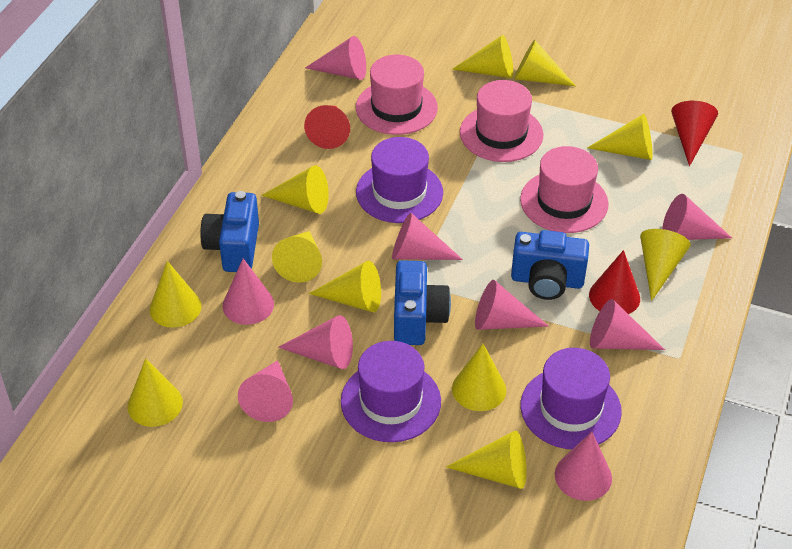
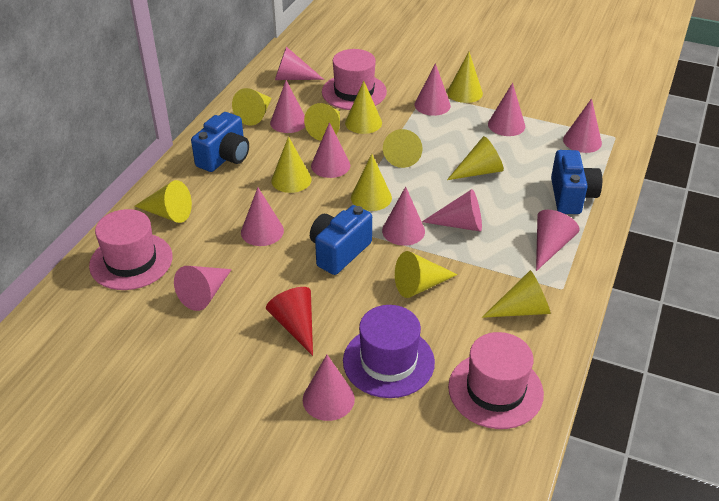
pink cone: [222,258,274,325] [238,360,293,422] [278,315,353,369] [305,36,366,80] [392,213,463,260] [475,280,549,330] [555,432,612,501] [590,299,665,350] [662,194,732,240] = 9 -> [174,266,232,311] [241,187,284,246] [270,80,305,133] [275,47,324,80] [303,355,355,421] [311,122,350,178] [382,186,425,246] [415,63,451,116] [422,189,482,232] [488,83,525,136] [536,210,580,271] [563,98,602,153] = 12
purple hat: [341,341,441,442] [356,137,443,223] [521,348,622,449] = 3 -> [343,305,435,398] = 1
red cone: [304,105,350,149] [589,250,640,314] [671,101,718,166] = 3 -> [266,287,313,356] = 1

